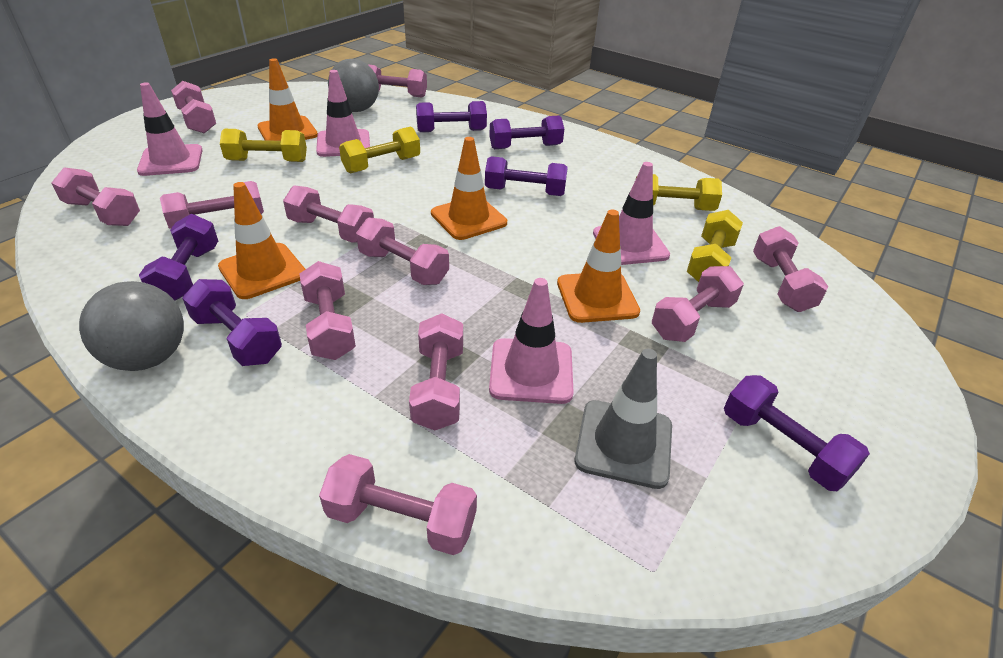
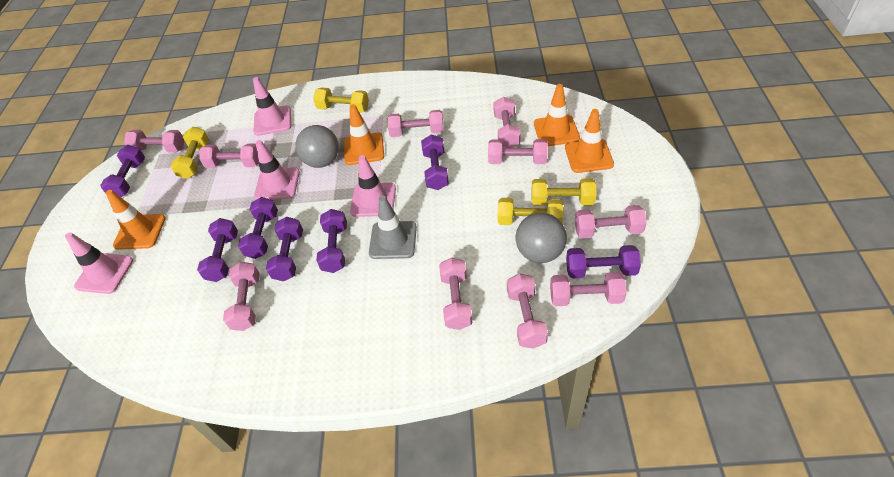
pink dumbbell: [51,167,140,226] [160,181,264,229] [171,81,216,134] [283,185,374,243] [299,261,356,360] [319,454,477,555] [356,217,449,285] [367,64,427,97] [409,313,463,430] [652,266,744,342] [753,226,828,312] = 11 -> [124,130,184,153] [199,143,259,168] [223,262,260,331] [387,110,444,137] [439,258,472,330] [488,139,548,164] [493,97,520,148] [507,273,548,349] [550,272,627,306] [575,205,647,238] = 10
purple dumbbell: [139,214,218,301] [182,279,282,366] [416,101,487,132] [485,156,568,196] [489,115,564,149] [724,375,870,491] = 6 -> [100,145,145,197] [197,218,238,282] [238,197,278,259] [266,217,303,281] [316,209,347,273] [421,134,449,190] [566,245,641,279] = 7

